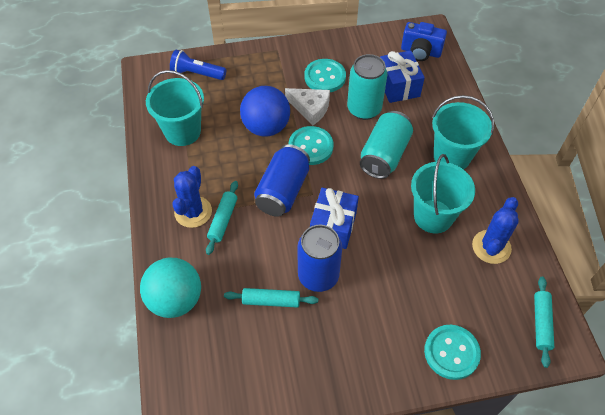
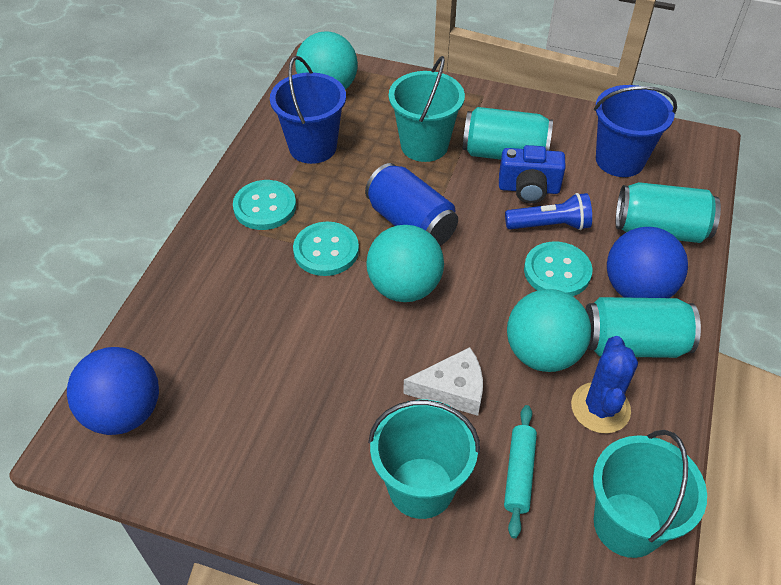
blue ball: [240,86,290,137] = 1 -> [67,347,159,435] [607,227,688,298] = 2
blue bucket: none = 0 -> [270,56,346,164] [594,85,677,177] = 2
blue cactus: [172,166,212,228] [472,197,519,264] = 2 -> [571,336,638,434] = 1
blue can: [254,144,310,217] [297,225,342,292] = 2 -> [365,163,458,246] = 1
blue gift: [310,188,359,249] [380,50,425,103] = 2 -> none = 0
turquoise ball: [140,258,201,318] = 1 -> [295,32,358,90] [366,225,444,302] [507,289,591,372] = 3
turquoise can: [347,54,388,120] [360,111,413,179] = 2 -> [463,107,553,160] [585,297,701,358] [616,182,721,243] = 3
turquoise rolling pin: [206,181,238,255] [224,288,318,308] [534,277,554,368] = 3 -> [504,405,537,538] = 1

